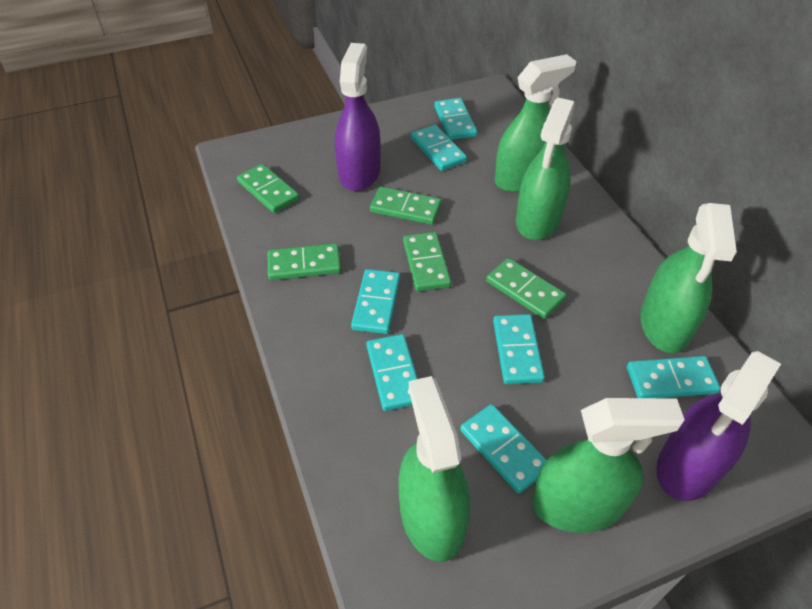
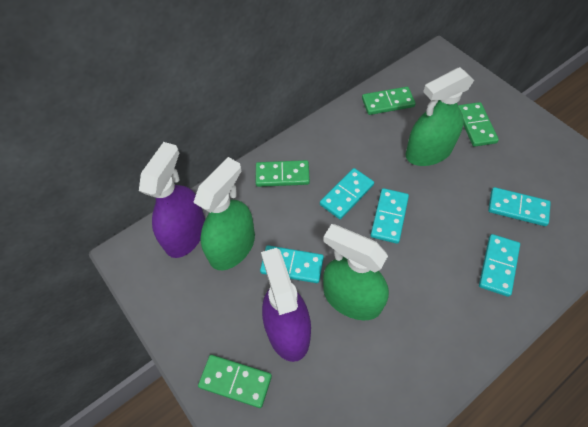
green domino: [237,164,300,213] [268,243,341,280] [370,187,442,225] [403,232,451,292] [486,258,566,319] = 5 -> [198,355,272,408] [256,160,310,187] [362,87,416,115] [458,102,499,147] = 4
green spray bottle: [398,376,470,562] [495,54,576,193] [516,98,575,240] [532,398,685,533] [640,203,737,353] = 5 -> [193,157,255,270] [323,224,389,320] [406,67,474,166] = 3
turquoise domino: [351,269,400,334] [367,334,418,411] [411,125,467,171] [434,98,477,140] [460,404,547,493] [493,314,545,384] [627,356,721,398] = 7 -> [260,245,324,283] [320,168,374,219] [371,188,409,244] [479,234,520,297] [488,187,551,226] = 5

